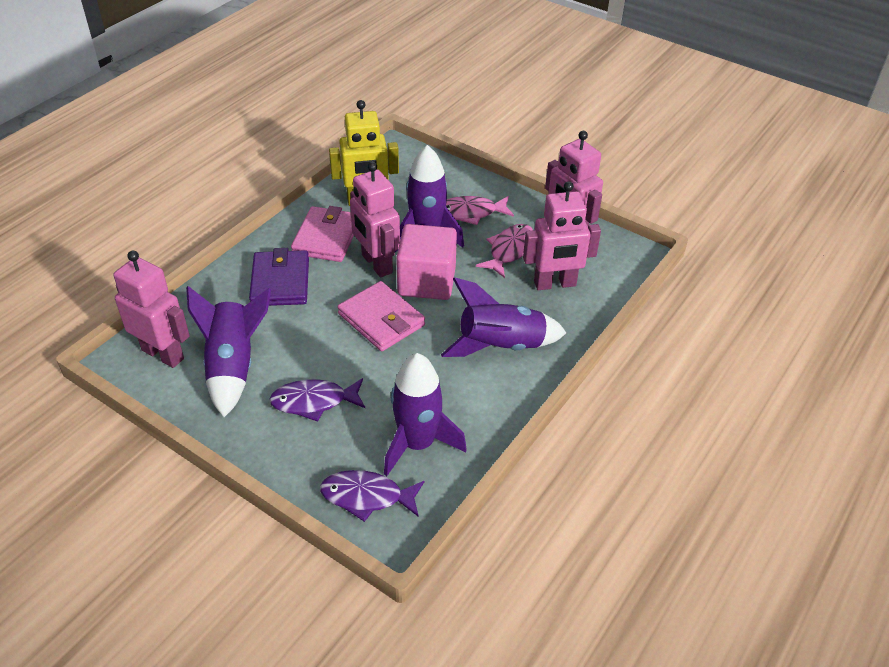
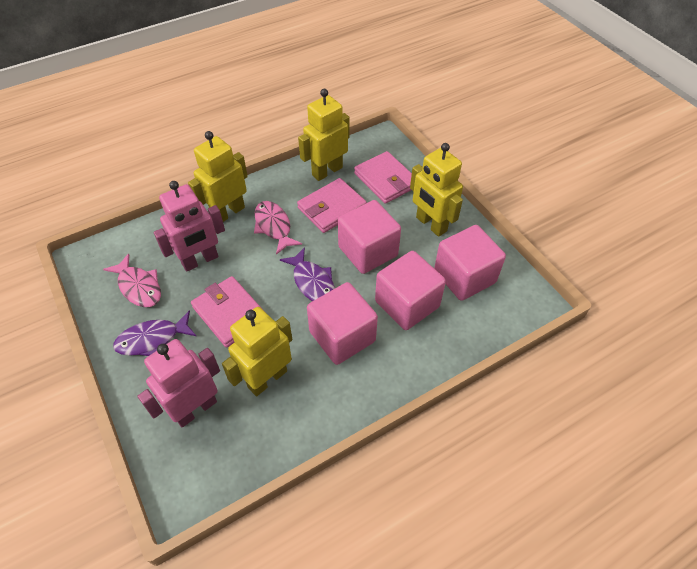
pink cube: [396,224,457,300] = 1 -> [307,282,378,365] [338,200,401,274] [375,251,446,330] [434,225,506,301] = 4
pink robot: [114,251,190,368] [350,162,400,278] [523,181,601,290] [545,131,603,226] = 4 -> [138,339,220,428] [154,181,225,272] = 2
pink wallet: [291,206,354,262] [338,281,425,351] = 2 -> [191,276,263,348] [297,178,367,233] [354,151,412,204] = 3
purple rocket: [186,286,271,417] [384,353,467,476] [395,145,464,252] [441,277,566,357] = 4 -> none = 0
purple wallet: [249,248,309,306] = 1 -> none = 0
yellow robot: [329,100,399,206] = 1 -> [188,131,248,222] [222,307,292,396] [298,89,349,181] [410,143,463,237] = 4

